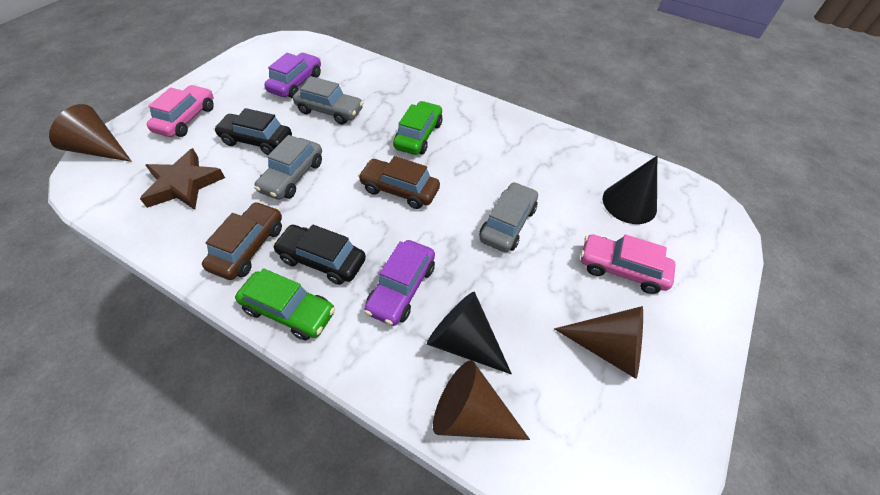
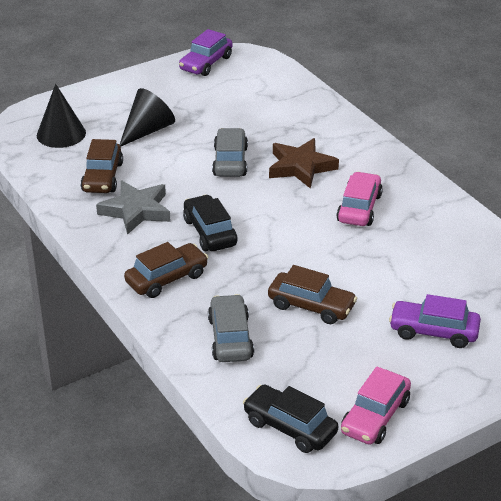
brown car: [202,202,282,280] [358,156,440,209] = 2 -> [80,139,123,193] [124,242,208,298] [268,265,357,324] = 3
brown cone: [49,104,132,162] [433,361,530,440] [554,306,643,379] = 3 -> none = 0
green car: [235,268,335,340] [393,101,442,155] = 2 -> none = 0
grey car: [254,135,322,200] [293,77,363,124] [479,182,538,252] = 3 -> [208,294,254,362] [212,128,248,177] = 2
grey star: none = 0 -> [96,180,171,235] = 1

